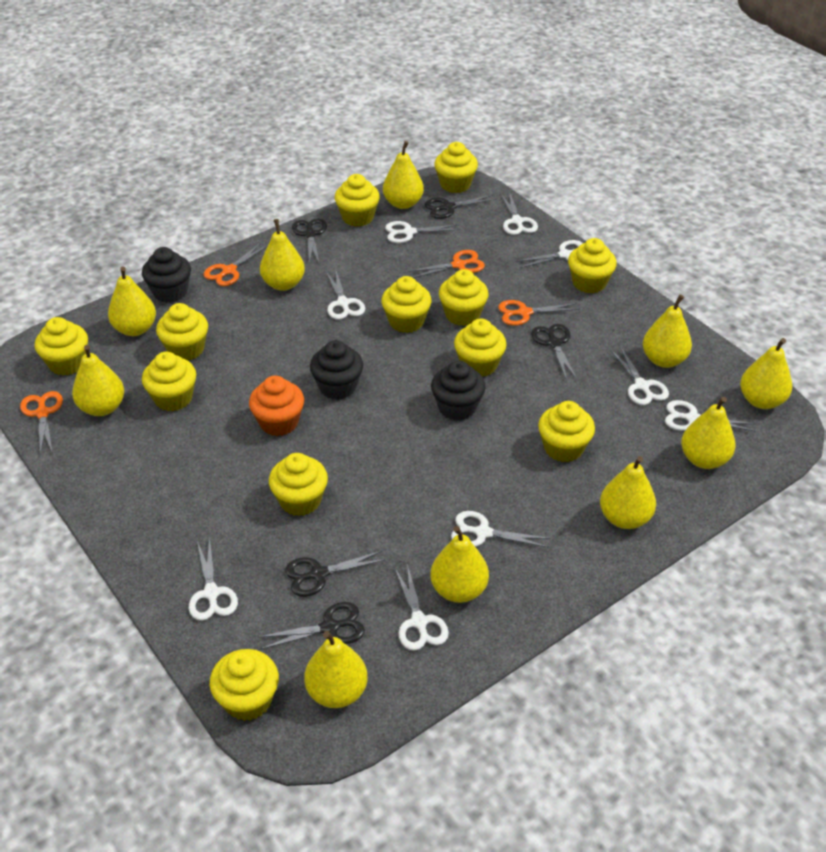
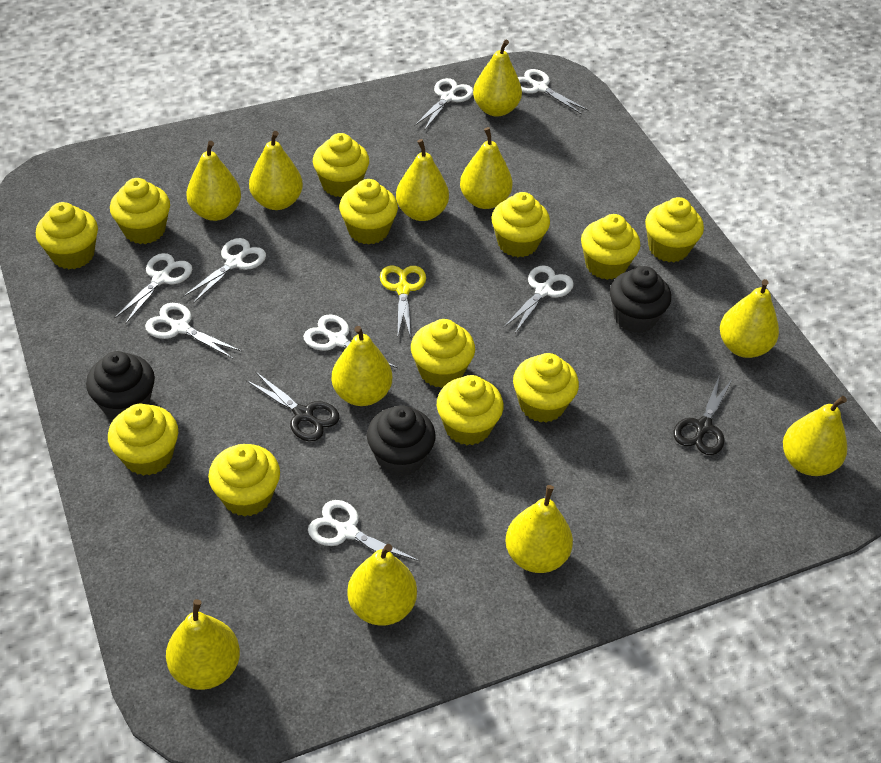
black scissors: [258,602,365,650] [285,550,387,597] [292,219,327,264] [425,195,497,219] [531,324,577,381] = 5 -> [246,371,340,442] [673,377,733,455] = 2
orange cupcake: [249,376,304,436] = 1 -> none = 0
orange scissors: [20,391,63,454] [204,243,268,286] [408,250,485,278] [498,300,580,326] = 4 -> none = 0
white scissors: [189,538,238,621] [326,271,365,320] [385,221,460,243] [395,564,449,651] [451,511,550,548] [500,192,538,235] [516,240,583,268] [610,346,669,405] [665,400,755,431] = 9 -> [114,253,192,324] [145,303,241,359] [183,238,266,303] [303,314,398,368] [308,500,419,572] [415,78,473,129] [504,265,574,333] [518,69,589,115] = 8
yellow pear: [72,345,124,416] [108,266,156,336] [260,219,305,291] [304,631,368,708] [383,141,424,209] [430,526,489,603] [600,456,656,529] [643,295,692,368] [681,397,735,469] [740,338,792,409] = 10 -> [166,599,240,690] [186,141,241,221] [249,131,303,210] [332,326,392,406] [347,544,417,626] [396,139,449,221] [460,127,513,209] [473,40,522,117] [505,485,573,573] [720,279,779,358] [783,396,847,476] = 11
yellow scissors: none = 0 -> [380,265,426,338] = 1

